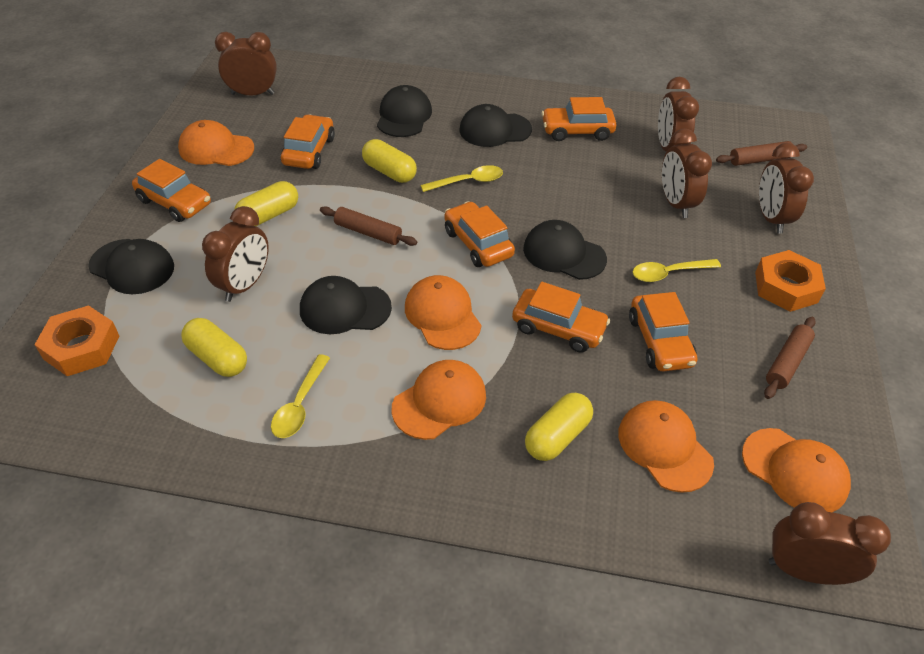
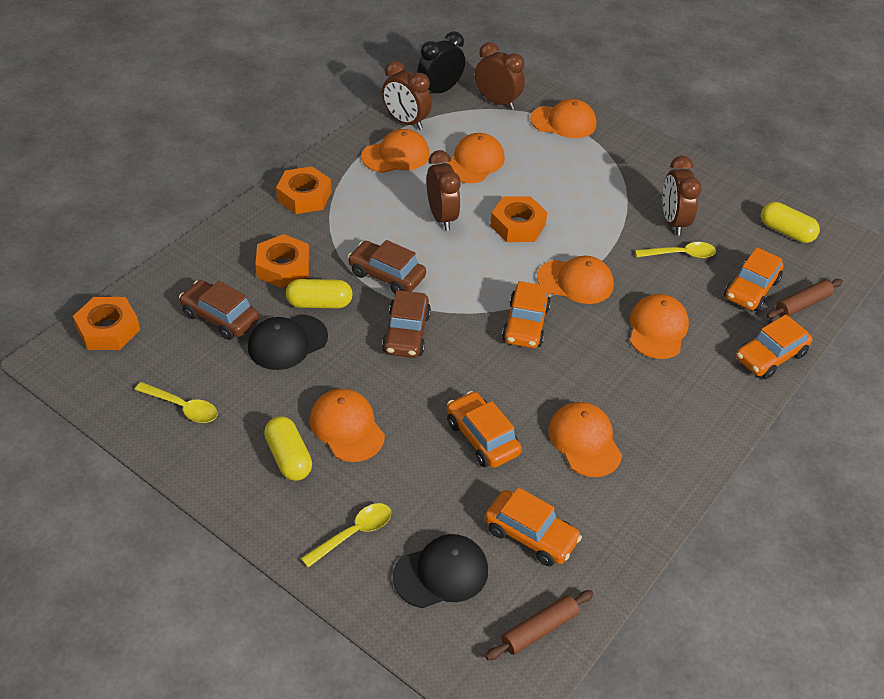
black cap: [88,239,174,294] [300,276,392,334] [377,85,432,137] [460,104,532,147] [523,220,607,280] = 5 -> [248,314,328,370] [393,534,488,608] = 2
black clock: none = 0 -> [417,31,465,93] = 1
brown car: none = 0 -> [179,280,259,340] [348,240,426,294] [382,290,431,358] = 3
brown clock: [202,206,269,302] [215,32,277,96] [658,77,699,152] [662,129,712,218] [759,143,814,234] [769,502,891,585] = 6 -> [382,61,432,130] [427,150,461,231] [475,42,525,110] [662,156,702,236] = 4
brown rolling pin: [320,206,417,246] [716,141,807,166] [764,317,816,399] = 3 -> [485,590,594,660] [766,279,843,319] = 2
orange cap: [178,120,254,166] [391,360,486,440] [405,275,481,350] [618,400,714,493] [742,428,851,512] = 5 -> [310,389,385,462] [361,129,429,173] [447,133,505,183] [530,99,596,138] [537,256,614,304] [548,402,622,477] [630,294,689,359] = 7
orange car: [132,159,211,222] [281,114,335,169] [444,201,515,267] [512,282,610,353] [541,97,616,141] [629,292,697,372] = 6 -> [447,391,522,468] [485,487,582,566] [502,281,551,348] [724,247,784,311] [736,314,812,379] = 5
orange nut: [35,306,119,376] [755,250,826,312] = 2 -> [73,297,140,350] [255,234,309,288] [276,166,331,214] [490,196,547,242] = 4
yellow capsule: [181,318,247,377] [234,181,298,226] [362,139,417,183] [525,393,593,461] = 4 -> [264,416,312,481] [286,279,353,308] [761,202,820,243] = 3

